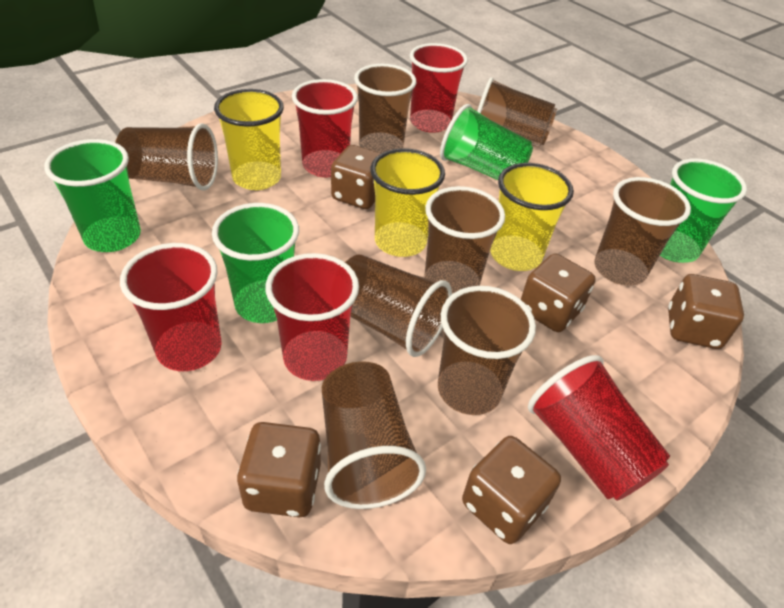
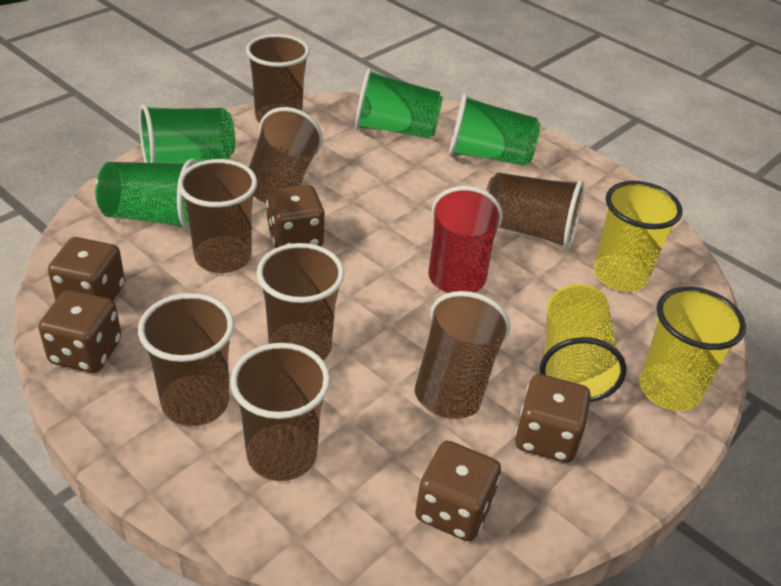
red cup: [120,243,222,371] [266,253,359,381] [292,79,358,177] [410,43,468,133] [528,355,670,501] = 5 -> [428,186,503,293] = 1

